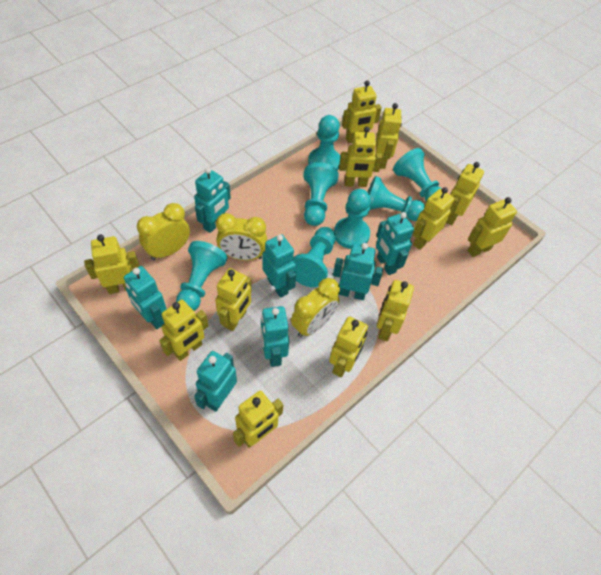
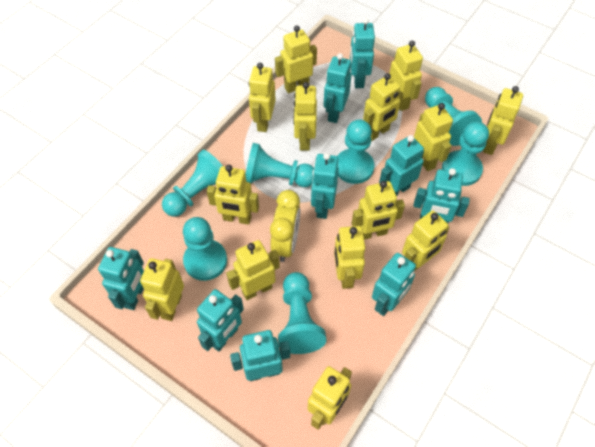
turquoise robot: [124,266,167,329] [194,167,231,233] [194,351,237,412] [261,306,289,367] [262,234,296,298] [333,243,383,300] [376,212,414,275] = 7 -> [98,247,144,310] [197,289,244,351] [230,330,290,381] [311,153,339,219] [323,53,351,123] [350,18,375,88] [372,253,416,316] [379,135,424,196] [413,168,470,223] = 9
yellow clock: [137,203,190,260] [216,213,267,260] [291,278,340,337] = 3 -> [270,190,300,262] = 1
yellow robot: [84,235,139,294] [159,300,208,361] [215,268,252,331] [233,391,283,448] [329,316,368,378] [339,126,383,187] [342,80,382,143] [376,103,402,169] [377,280,414,341] [413,187,454,250] [446,162,484,226] [468,197,517,257] = 12 -> [140,258,184,321] [207,165,259,225] [226,240,280,300] [249,63,276,132] [275,25,317,93] [294,82,317,151] [308,366,352,430] [334,226,365,289] [352,181,405,240] [363,73,404,141] [389,41,423,111] [402,211,450,271] [414,103,453,171] [483,86,523,155] = 14

